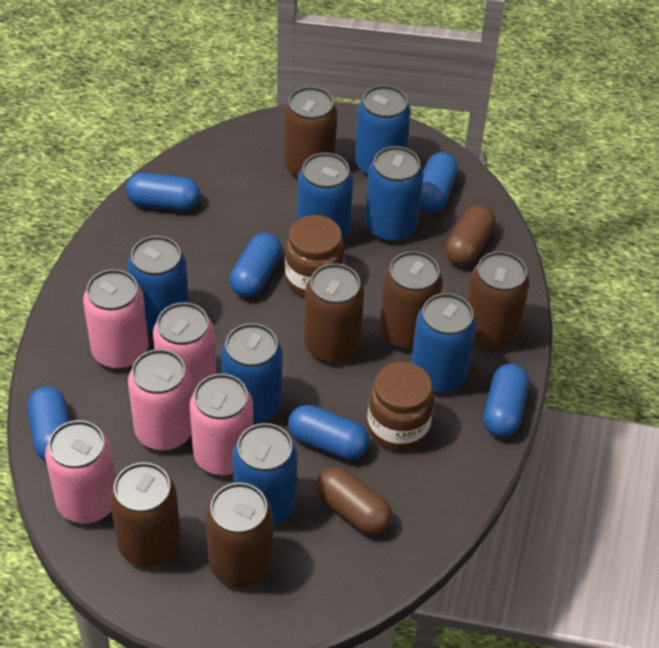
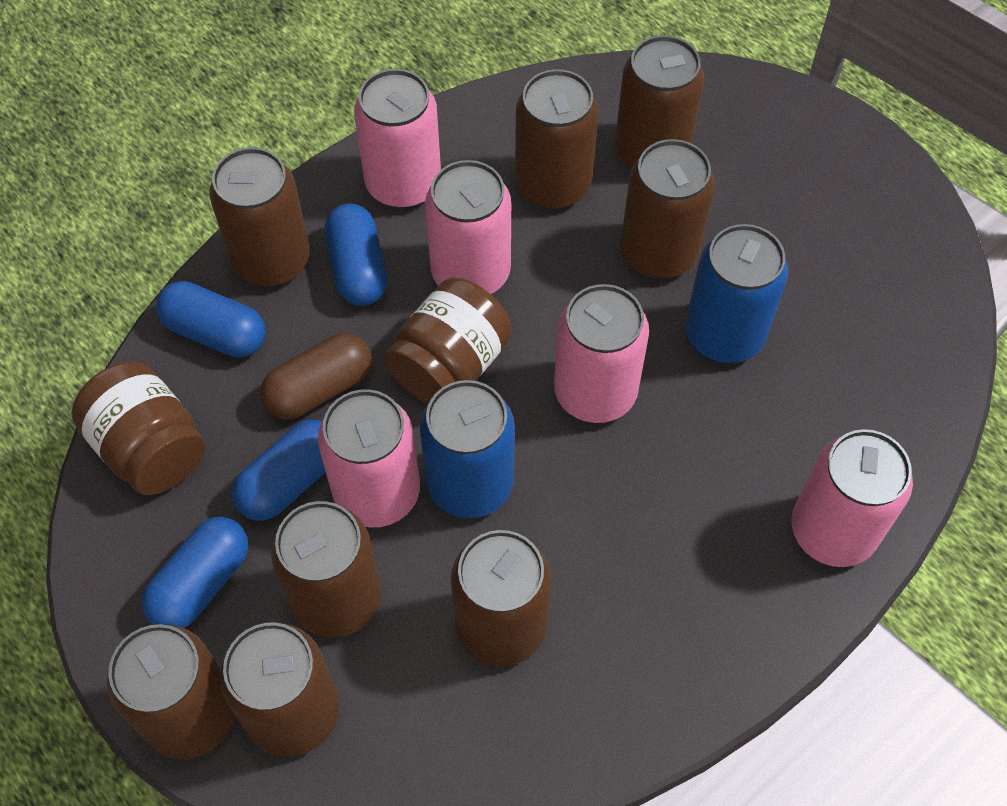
blue can: [127,236,189,334] [221,323,283,424] [232,423,297,525] [297,153,353,241] [355,85,411,176] [365,146,423,242] [411,293,476,393] = 7 -> [420,380,515,518] [685,224,788,363] = 2
blue capsule: [28,386,70,461] [126,173,200,211] [230,233,282,297] [288,405,369,460] [420,152,458,213] [483,364,529,437] = 6 -> [141,517,248,628] [156,281,266,358] [232,419,326,521] [325,203,387,306] = 4
brown can: [110,462,181,567] [205,483,273,587] [284,86,337,178] [304,263,364,363] [380,251,443,350] [467,251,530,350] = 6 -> [107,624,235,759] [210,147,310,287] [220,623,339,757] [271,501,381,638] [451,530,551,666] [515,69,598,209] [615,35,704,168] [621,139,715,279] = 8
brown capsule: [315,467,392,535] [445,204,495,266] = 2 -> [260,333,372,420] = 1

